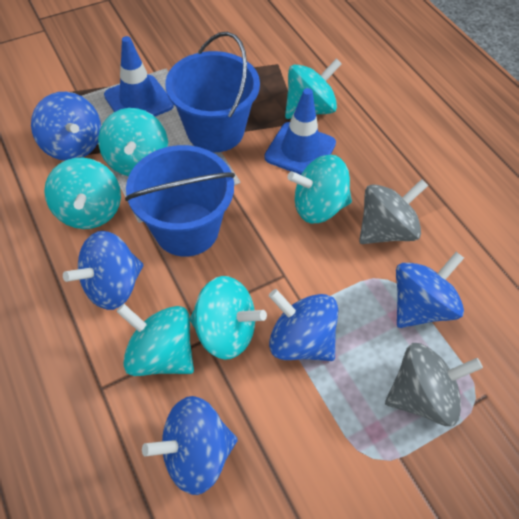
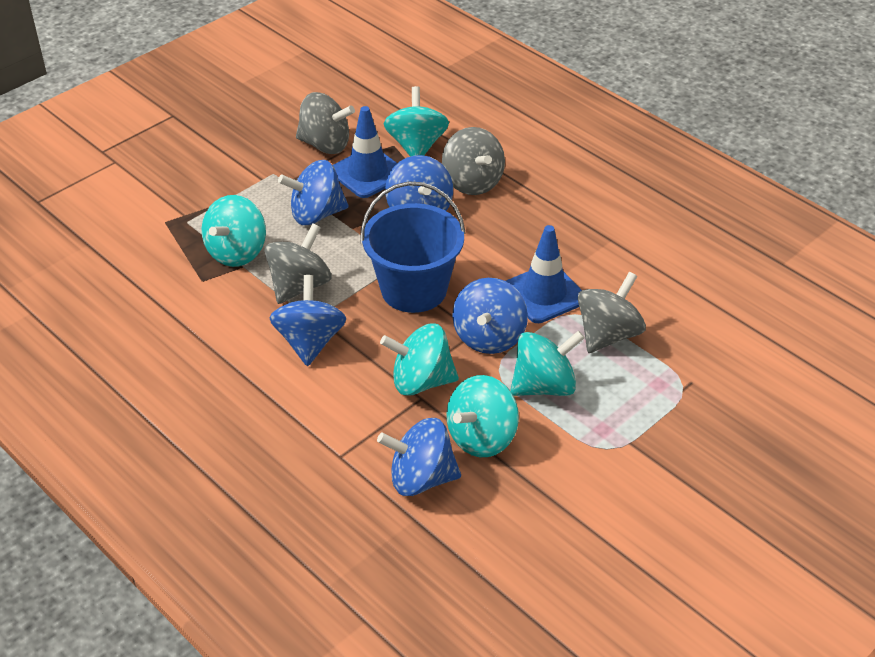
blue bucket: [125,145,235,257] [165,32,260,152] = 2 -> [360,181,466,313] = 1
grey spinning top: [359,179,428,244] [385,343,483,426] = 2 -> [264,223,332,304] [296,92,355,154] [442,127,505,195] [578,272,646,353] = 4
turquoise spinning top: [44,158,121,229] [98,108,168,176] [116,304,194,376] [190,276,267,360] [285,58,342,119] [287,155,352,223] = 6 -> [202,195,266,267] [380,323,459,396] [384,86,449,157] [446,375,519,457] [510,330,585,396] = 5

